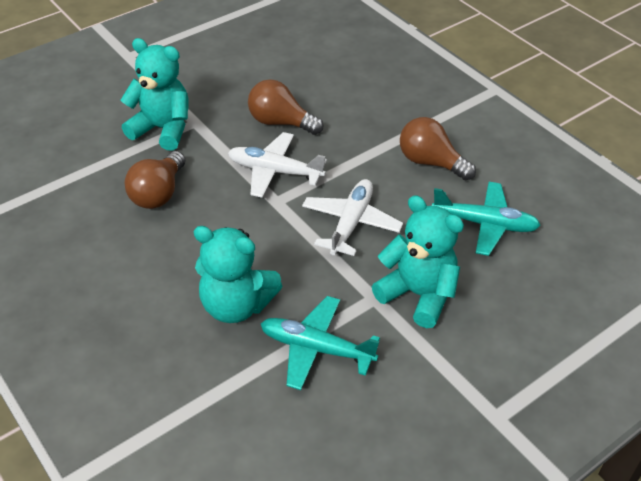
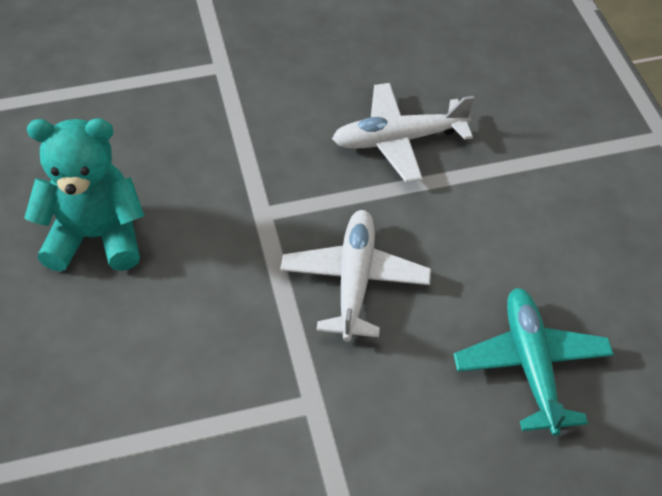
brown light bulb: [124,151,186,209] [248,79,323,135] [400,117,476,180] = 3 -> none = 0
turquoise plane: [261,296,380,390] [432,182,541,256] = 2 -> [454,288,614,436] = 1
turquoise teddy bear: [121,38,189,151] [193,226,282,323] [372,195,464,328] = 3 -> [24,118,145,272] = 1

